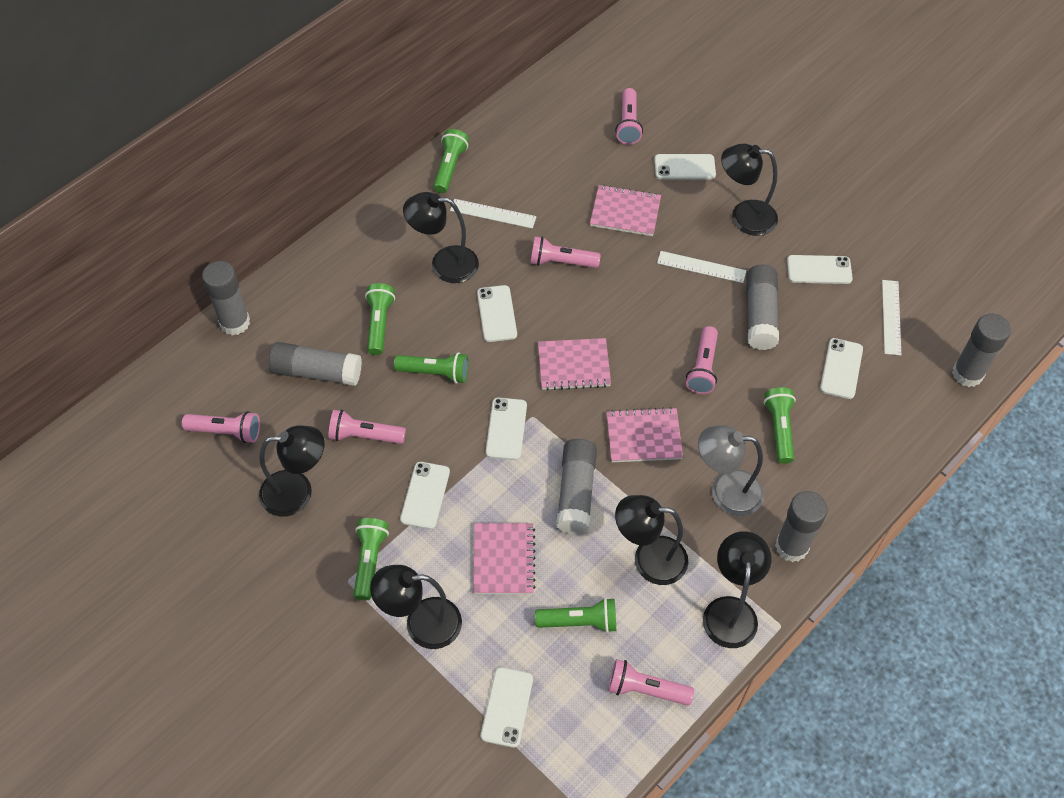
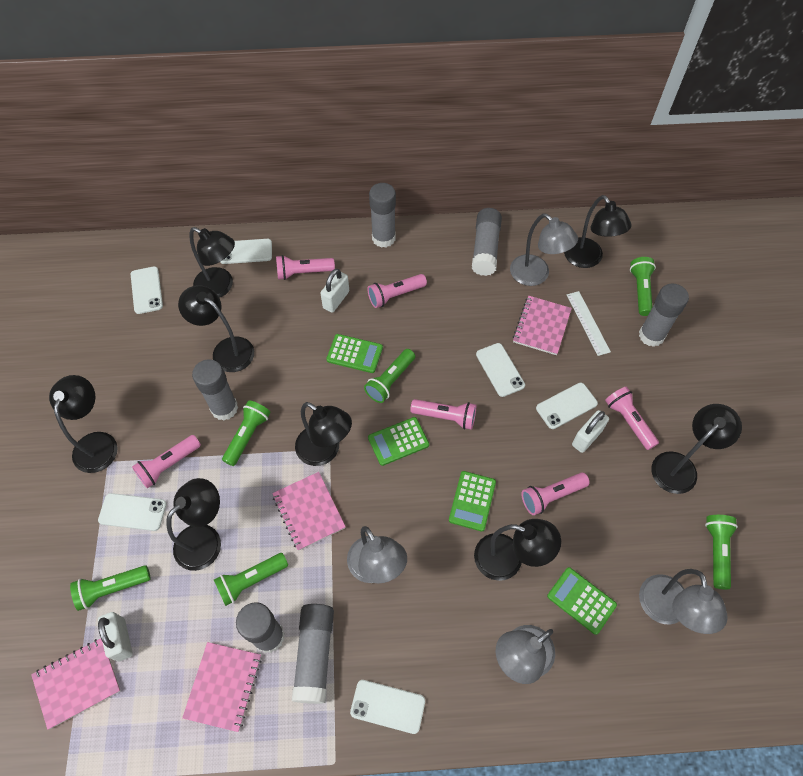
black lamp: [259,426,325,517] [370,565,462,649] [403,192,479,283] [615,495,688,585] [703,531,772,648] [721,143,778,236] = 6 -> [49,375,118,473] [166,478,221,571] [178,286,254,372] [189,227,235,298] [295,402,352,466] [474,519,561,581] [564,195,632,268] [652,404,742,494] = 8
green calculator: none = 0 -> [326,334,383,373] [368,417,429,466] [449,471,496,531] [547,567,617,635] = 4
grey lamp: [698,426,764,516] = 1 -> [347,526,407,583] [496,625,555,684] [510,214,578,286] [639,569,728,634] = 4
white padlock: none = 0 -> [98,612,133,662] [320,269,349,313] [572,410,609,453] = 3
white phone: [400,462,450,529] [477,285,517,342] [481,667,533,748] [486,397,527,460] [654,154,716,179] [787,255,853,284] [820,338,863,399] = 7 -> [98,493,167,531] [130,266,163,314] [220,239,272,264] [350,680,425,734] [476,343,525,397] [536,383,598,429] = 6
white ruler: [450,199,537,229] [657,251,746,283] [882,280,901,356] = 3 -> [567,291,611,356] = 1

